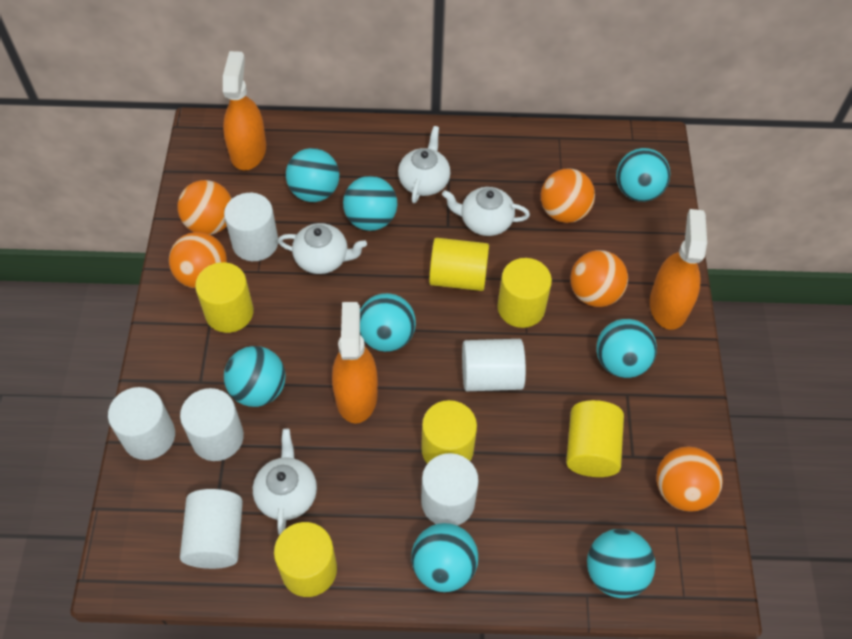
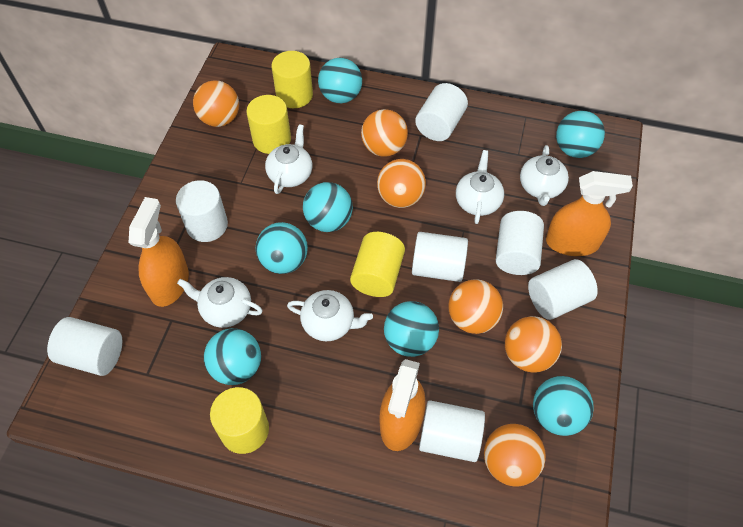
orange ball: [169,232,227,288] [178,180,232,235] [541,168,595,223] [570,250,628,307] [656,447,723,512] = 5 -> [193,80,239,127] [361,109,408,157] [377,159,426,208] [448,279,503,334] [484,424,546,487] [505,316,562,373] = 6
turquoise ball: [224,346,285,407] [286,148,339,202] [343,176,397,231] [360,293,416,352] [411,523,478,592] [587,529,656,598] [596,319,657,378] [616,148,670,202] = 8 -> [204,328,261,385] [256,222,308,274] [303,182,353,232] [318,58,362,103] [384,301,439,357] [533,376,594,436] [556,111,605,158] = 7
white cylinder: [108,387,175,460] [180,388,244,461] [180,489,243,569] [224,193,278,261] [421,453,479,526] [462,339,526,391] = 6 -> [47,317,122,376] [176,180,228,242] [412,232,468,282] [415,83,468,141] [419,400,485,462] [496,211,544,275] [528,259,598,320] = 7
white teapot: [253,429,317,535] [278,223,367,274] [398,126,450,203] [442,187,530,236] = 4 -> [177,277,263,328] [265,124,312,194] [287,290,373,341] [456,150,504,224] [520,145,569,206] = 5
yellow cylinder: [195,262,254,333] [274,522,337,597] [421,400,477,464] [429,238,489,291] [497,258,552,328] [566,400,624,477] = 6 -> [210,387,269,454] [246,95,291,154] [271,51,313,108] [350,232,405,297] = 4

